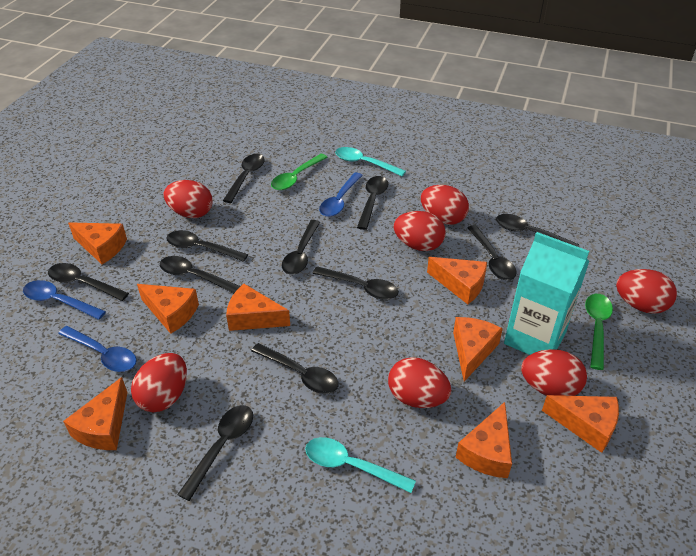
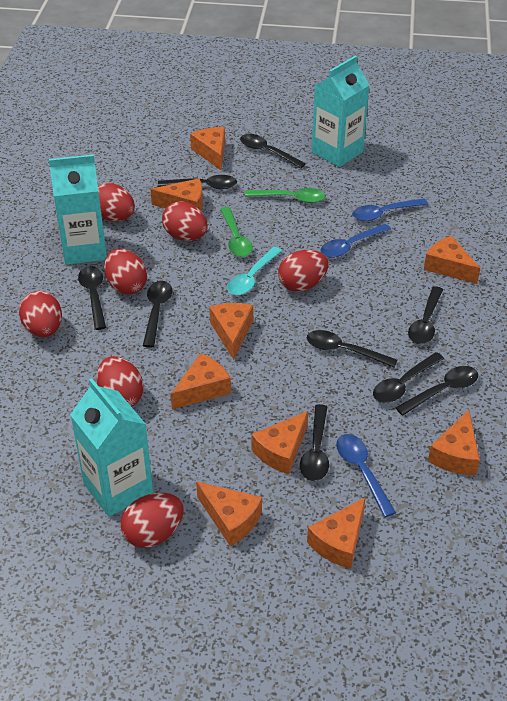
black spoon: [48,263,129,301] [160,256,240,293] [166,230,248,262] [177,405,253,501] [223,154,265,203] [251,343,339,394] [282,220,320,275] [312,266,399,300] [357,176,388,230] [467,225,517,280] [496,214,579,247] = 11 -> [78,266,106,330] [143,281,172,348] [158,175,237,189] [240,134,306,169] [300,404,329,481] [307,330,398,368] [373,352,444,403] [395,366,478,416] [408,286,443,344] = 9
orange cheese: [63,377,128,450] [68,222,127,264] [137,284,199,334] [226,284,290,331] [427,257,487,304] [453,317,503,382] [455,402,512,478] [542,395,619,453] = 8 -> [150,178,203,211] [171,353,231,409] [190,127,225,170] [196,482,262,546] [209,303,253,360] [251,411,308,474] [307,497,366,569] [424,235,480,284] [428,410,480,475] = 9
turquoise carton: [504,232,589,355] = 1 -> [49,154,107,265] [70,378,153,517] [312,55,369,167] = 3
turquoise spoon: [305,437,416,493] [335,147,406,176] = 2 -> [227,247,282,295] = 1

